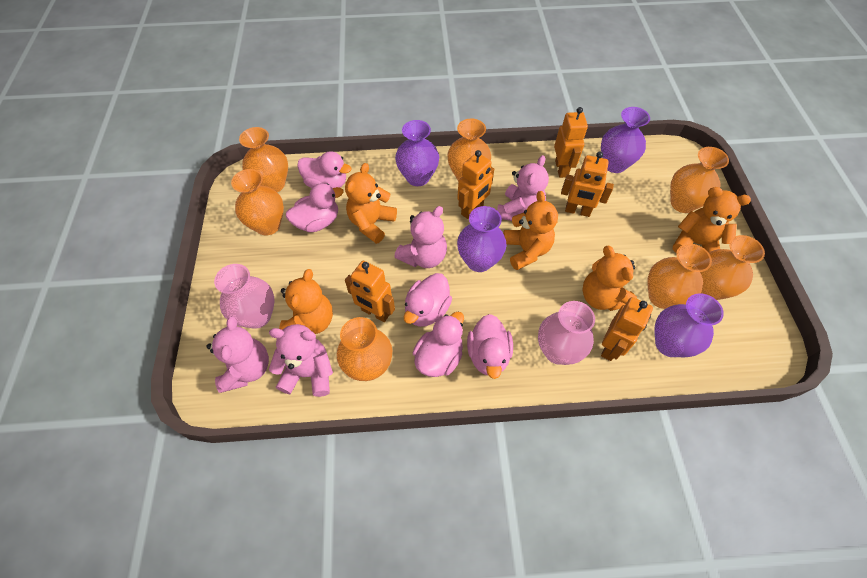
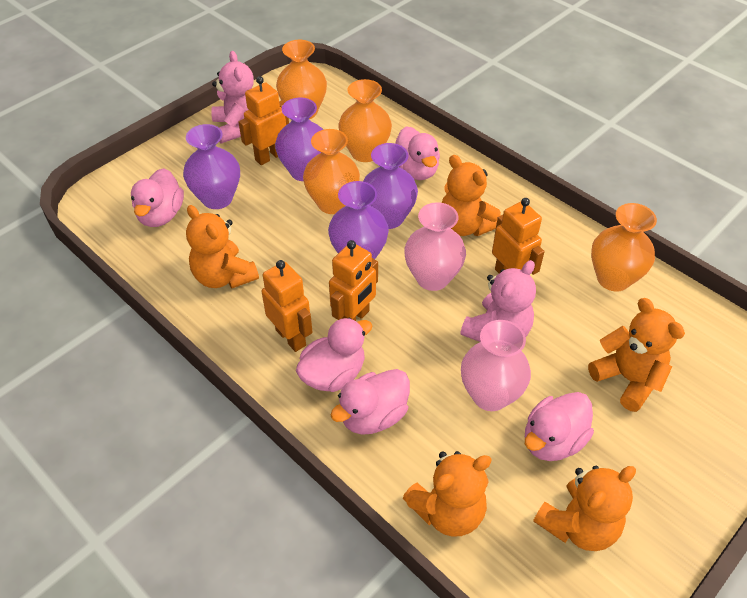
orange robot: [345,261,395,322] [457,150,494,219] [554,107,588,178] [561,152,614,217] [601,297,653,361] = 5 -> [238,76,289,165] [262,260,313,352] [329,240,378,321] [492,198,545,275] = 4
orange vase: [231,169,284,236] [239,127,288,192] [336,317,392,381] [447,119,491,181] [648,244,712,309] [670,147,729,213] [700,235,765,300] = 7 -> [276,40,327,119] [303,129,360,214] [338,79,392,162] [591,203,657,291] = 4
pink teddy bear: [206,316,269,393] [269,324,333,397] [394,206,447,268] [497,155,549,221] = 4 -> [211,51,254,143] [460,260,536,342] = 2

